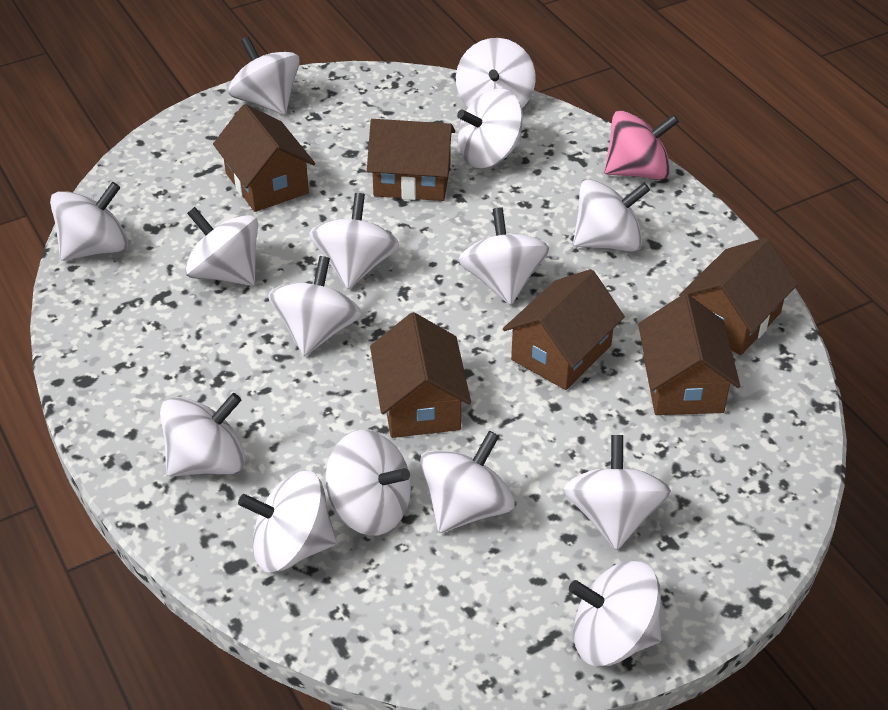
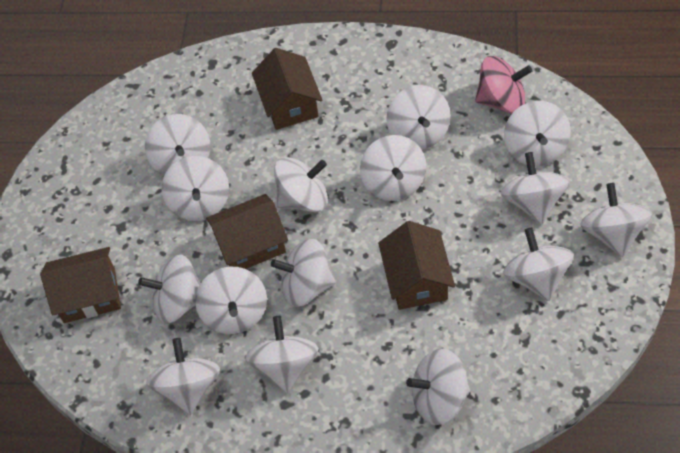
brown house: [213,104,315,212] [367,119,455,201] [370,312,471,438] [503,269,625,390] [638,293,740,415] [679,237,798,355] = 6 -> [40,247,121,323] [206,194,288,269] [252,48,322,130] [378,221,455,310] = 4

